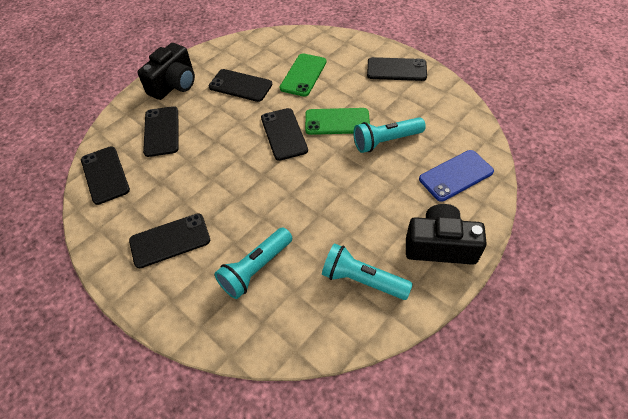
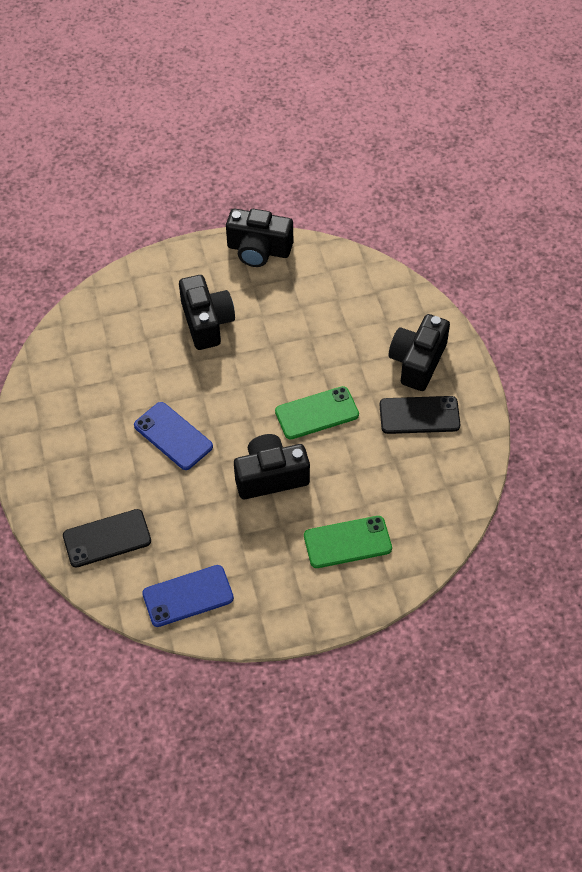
black camera: [137,43,195,100] [406,204,487,265] = 2 -> [179,275,235,350] [226,209,293,267] [234,434,310,499] [389,314,450,391] = 4
black phone: [81,146,130,205] [129,213,210,268] [143,106,179,157] [209,69,272,102] [261,108,308,161] [367,57,427,81] = 6 -> [63,509,151,568] [380,396,460,434] = 2
blue phone: [419,150,494,202] = 1 -> [134,402,213,470] [142,565,234,627] = 2
turquoise flashlight: [214,227,292,299] [322,243,413,300] [353,117,426,153] = 3 -> none = 0

